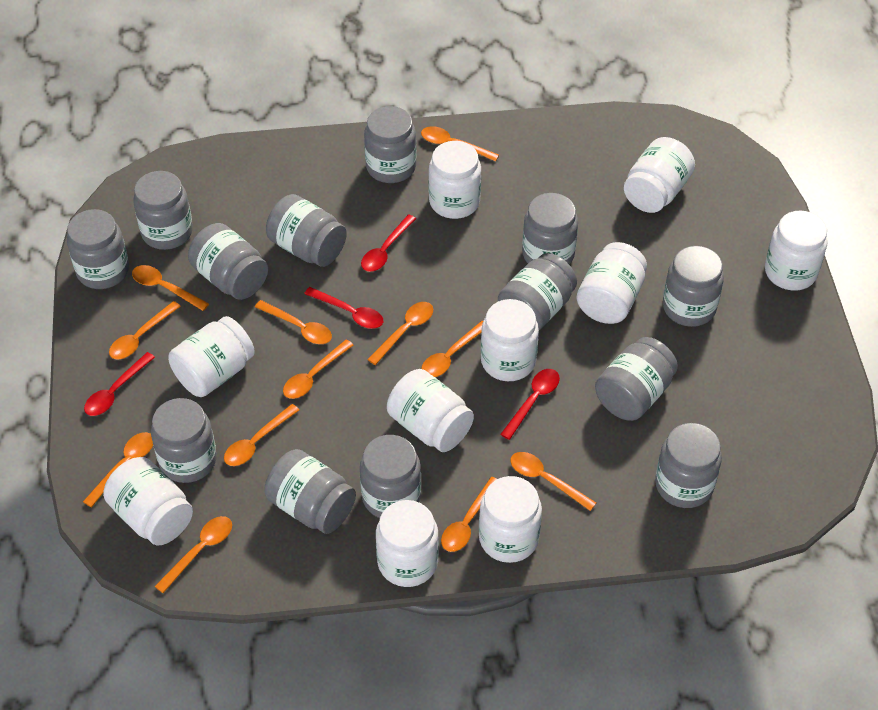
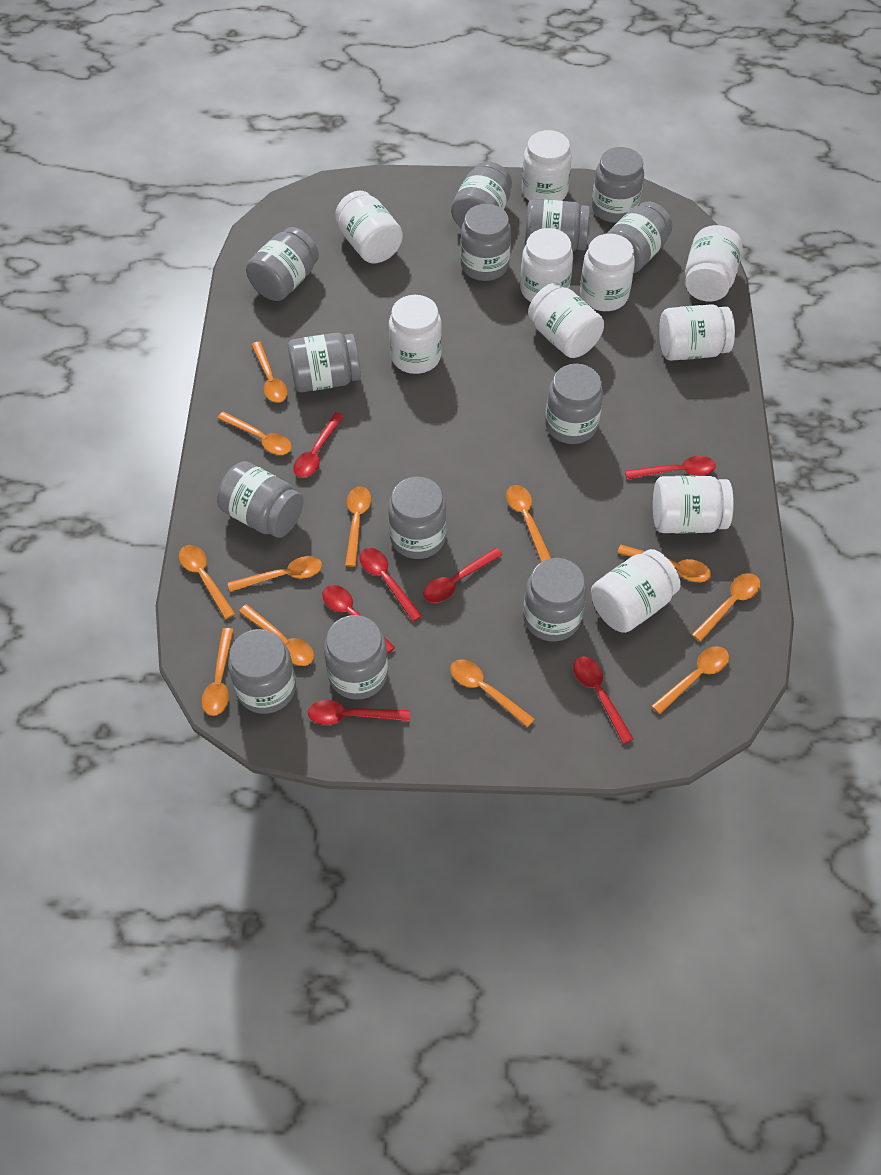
red spoon: [84,352,155,416] [304,287,383,329] [361,214,416,272] [500,369,560,440] = 4 -> [293,412,344,477] [308,700,410,725] [322,585,395,654] [359,548,422,622] [424,548,503,603] [573,656,634,744] [625,456,716,479] = 7

